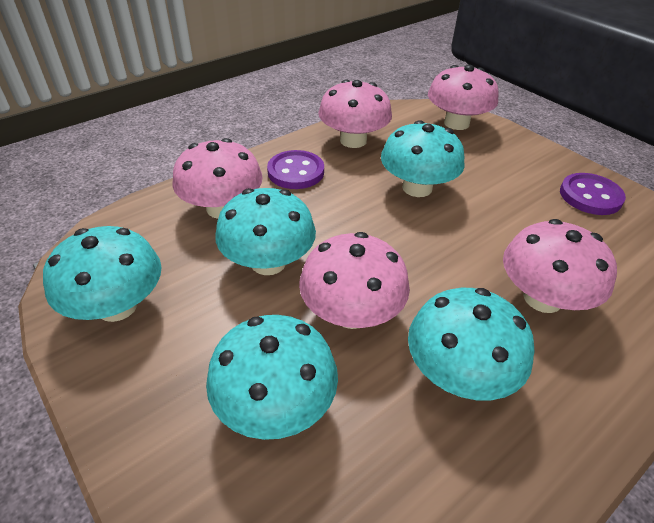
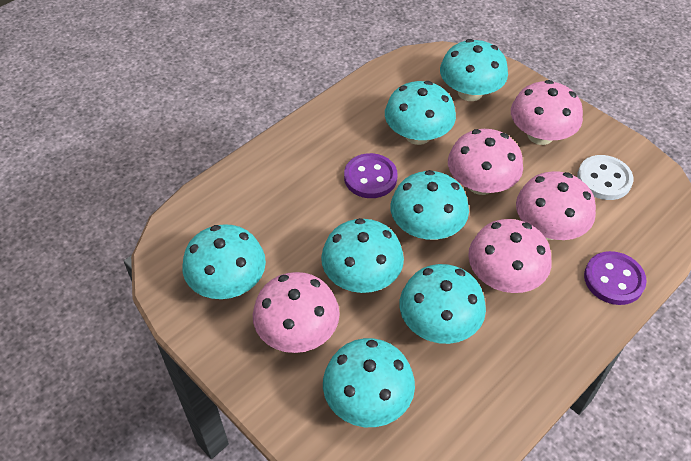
turquoise mushroom: [43,226,161,322] [206,315,338,440] [215,188,316,275] [381,120,465,197] [408,288,534,400] = 5 -> [182,224,266,299] [321,218,404,293] [323,338,415,427] [385,81,456,145] [390,170,469,240] [400,264,486,344] [440,39,508,101] = 7
white button: none = 0 -> [577,155,634,200] = 1

